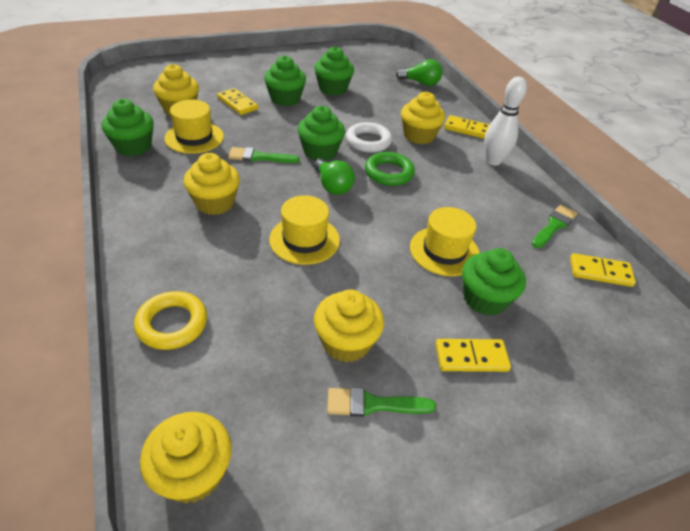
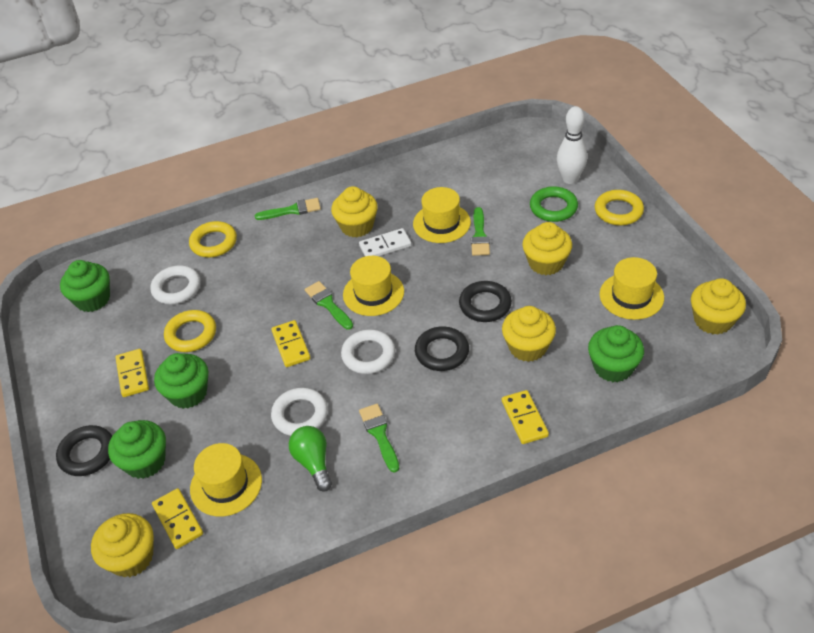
black ring: none = 0 -> [56,425,112,476] [415,326,469,371] [459,281,512,322] = 3
green brush: [228,147,300,163] [327,387,436,417] [532,205,577,248] = 3 -> [255,198,321,220] [305,281,353,330] [359,404,399,473] [471,207,490,256] = 4
green cupcake: [102,99,154,156] [264,55,306,106] [297,106,345,161] [314,46,354,95] [462,248,526,316] = 5 -> [60,260,110,312] [108,420,166,479] [154,353,208,409] [588,325,644,382] = 4
green light bulb: [314,159,355,195] [396,59,442,86] = 2 -> [289,426,332,492] = 1
white domino: none = 0 -> [359,228,412,256] = 1
white ring: [346,122,392,153] = 1 -> [150,266,200,304] [271,388,328,436] [341,329,395,374] = 3
yellow hat: [164,100,224,154] [269,195,340,265] [410,207,480,276] = 3 -> [190,443,262,517] [343,256,404,316] [413,187,471,243] [600,257,664,320] = 4
yellow ring: [134,291,207,350] = 1 -> [164,310,216,352] [189,221,237,257] [595,190,644,225] = 3

